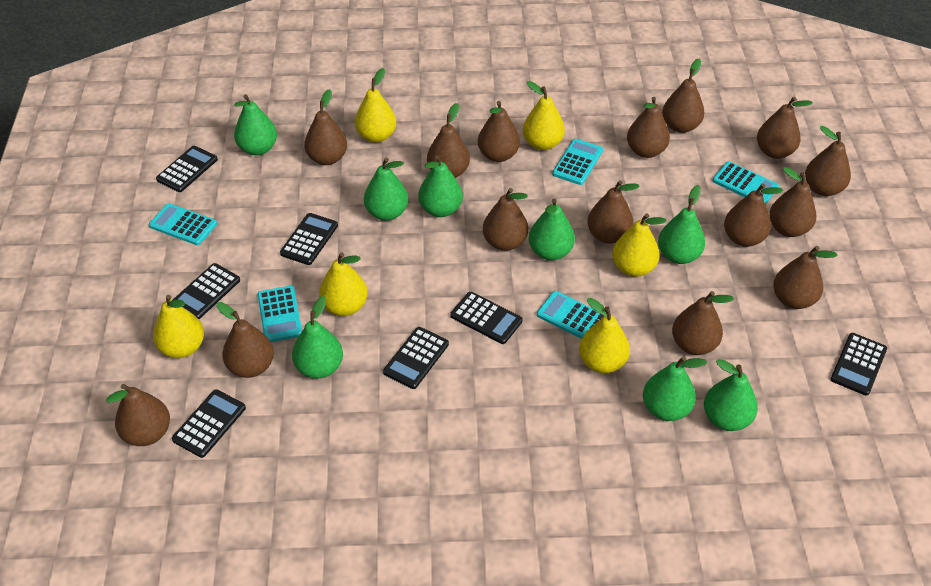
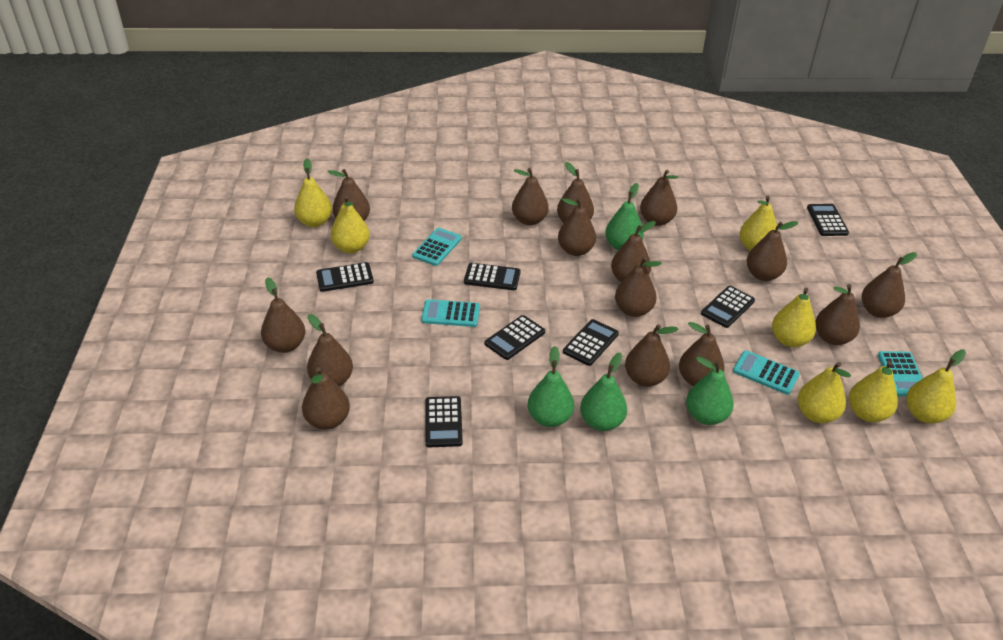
green pear: [234,94,277,155] [292,296,343,379] [364,158,409,221] [418,155,463,217] [529,198,575,260] [643,356,707,421] [658,185,705,264] [704,359,758,431] = 8 -> [528,346,574,427] [580,352,627,431] [605,183,644,250] [686,357,734,425] = 4
turquoise calculator: [149,203,217,245] [258,285,302,342] [537,291,606,339] [552,139,603,185] [713,162,779,204] = 5 -> [412,228,462,266] [421,299,480,327] [733,350,800,395] [878,351,923,396] = 4
yellow pear: [153,295,204,358] [319,252,368,316] [355,68,396,142] [523,81,565,150] [579,298,630,373] [612,213,667,277] = 6 -> [294,159,332,227] [331,196,370,253] [740,196,777,251] [772,288,816,347] [798,362,851,423] [849,361,898,422] [906,350,966,423] = 7

